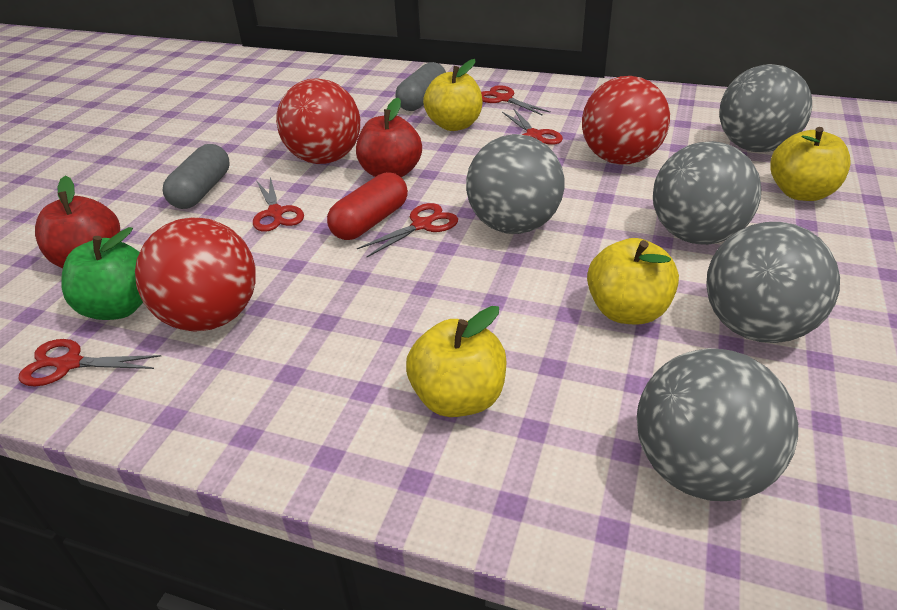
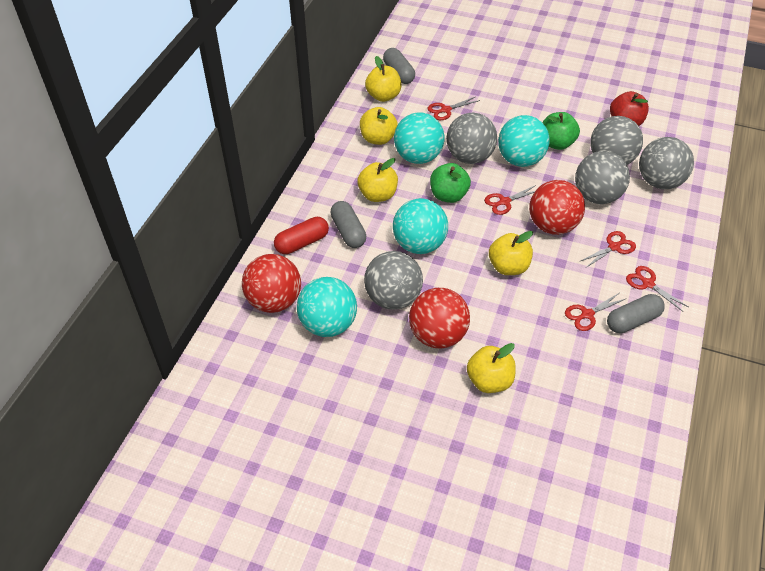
green apple: [61,227,143,320] = 1 -> [430,163,471,203] [543,112,580,150] = 2
grey capsule: [163,144,230,209] [395,62,446,111] = 2 -> [330,201,366,248] [383,48,415,84] [607,294,665,333] = 3
red apple: [35,176,120,268] [356,98,422,177] = 2 -> [610,91,649,126] = 1
turquoise ball: none = 0 -> [297,277,357,337] [393,198,448,254] [394,113,445,164] [498,115,550,167] = 4
yellow apple: [406,306,507,417] [423,59,483,131] [587,238,679,324] [770,127,850,201] = 4 -> [357,158,398,202] [360,107,398,145] [365,56,401,102] [467,343,516,393] [489,231,533,275] = 5

